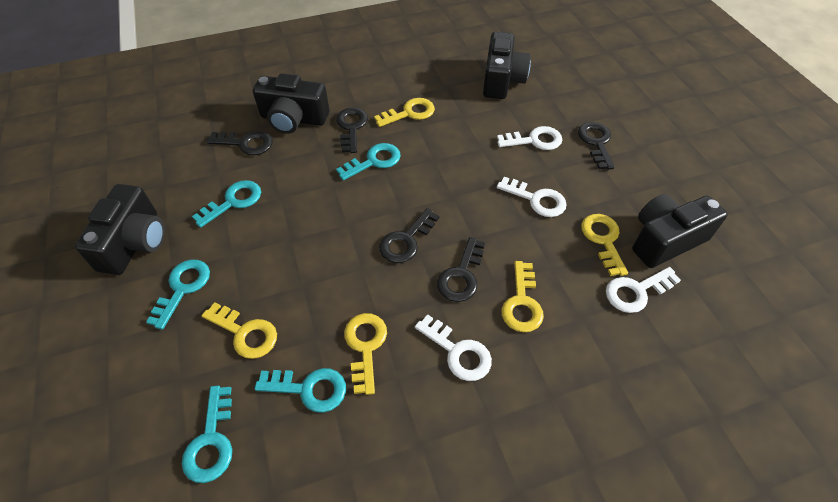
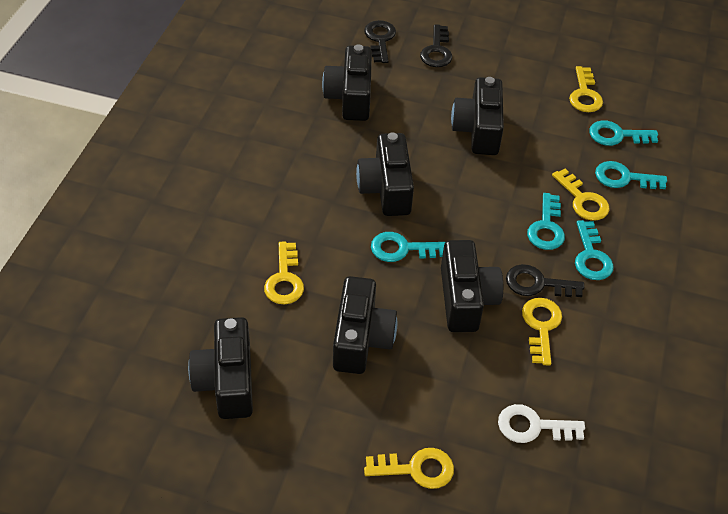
black camera: [74,184,165,275] [253,73,330,134] [483,32,531,99] [632,194,728,268] = 4 -> [188,317,253,419] [322,44,372,121] [333,276,397,374] [356,132,414,216] [441,240,503,332] [451,77,504,155] = 6
black key: [206,131,273,155] [336,108,368,153] [379,208,439,263] [437,237,485,302] [578,122,615,170] = 5 -> [364,20,396,63] [420,24,452,67] [506,264,584,297] = 3
white key: [415,314,492,381] [497,126,562,150] [497,177,567,217] [606,267,681,313] = 4 -> [498,404,585,443] = 1

